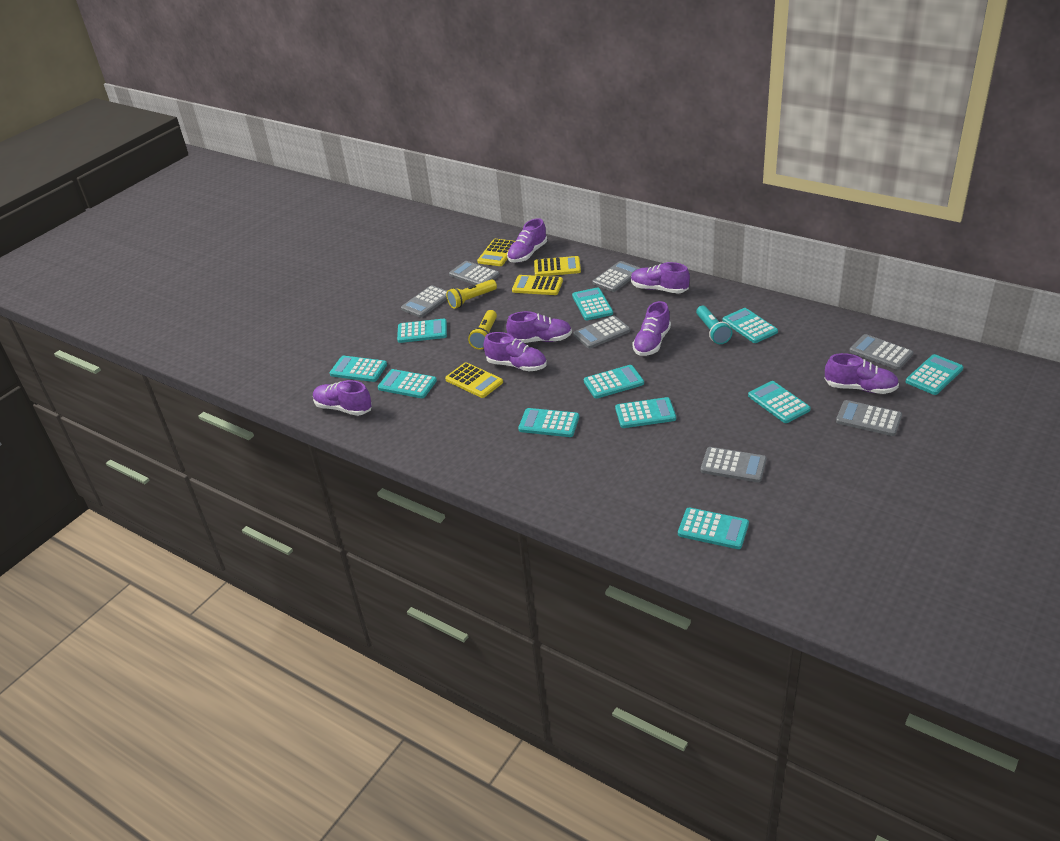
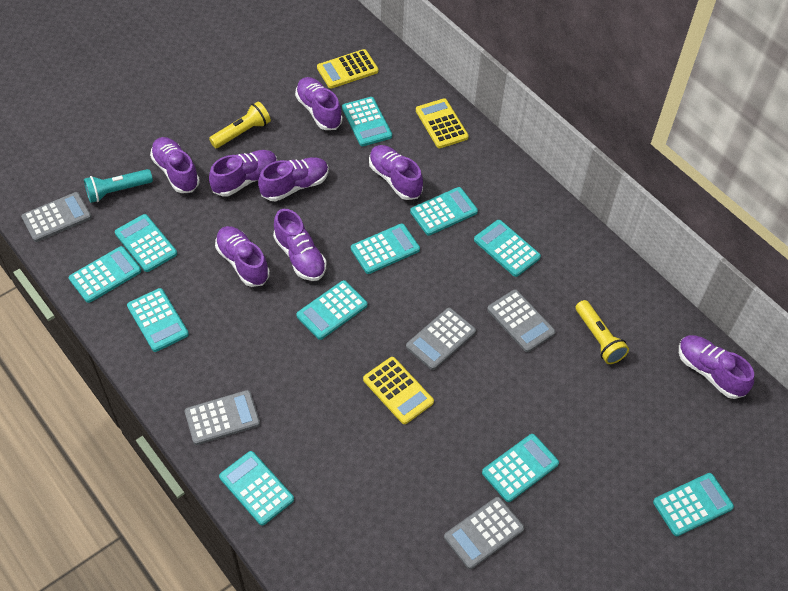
grey calculator: [401,285,447,318] [449,261,500,285] [573,315,630,349] [593,261,640,292] [701,447,767,483] [836,400,902,436] [850,334,913,370] = 7 -> [21,192,92,242] [185,390,260,445] [406,308,476,370] [444,497,524,569] [487,289,556,352] = 5
purple shoe: [313,380,372,416] [483,332,547,371] [506,311,572,343] [507,218,547,262] [631,262,690,294] [632,301,671,356] [825,353,899,394] = 7 -> [150,137,200,193] [209,150,277,197] [215,226,270,287] [258,157,329,201] [273,209,327,281] [295,77,343,130] [369,145,423,200] [679,335,754,399] = 8
yellow calculator: [445,362,503,398] [477,239,515,266] [512,275,563,295] [534,256,581,276] = 4 -> [317,49,379,88] [363,357,434,424] [416,99,469,148] = 3

